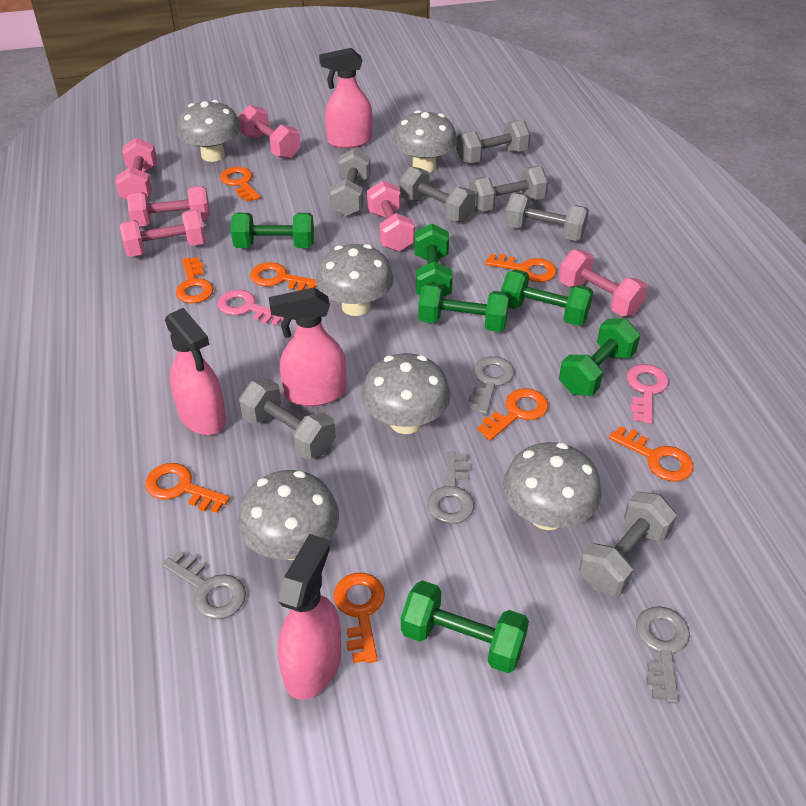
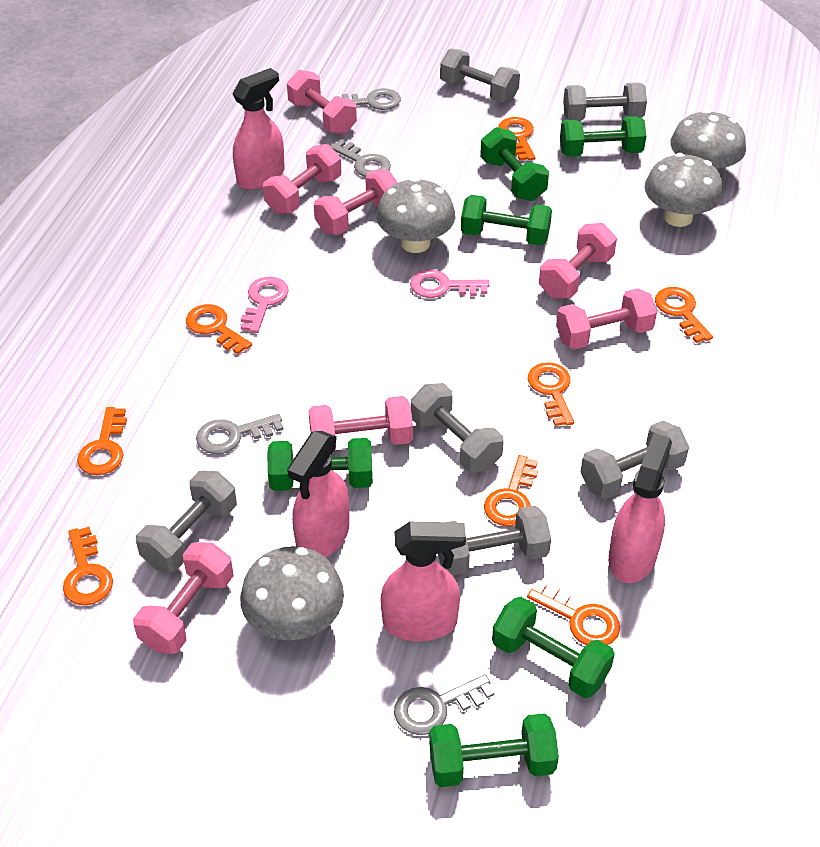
grey dumbbell: [239,378,336,459] [329,149,371,217] [399,167,476,222] [456,120,531,164] [469,166,549,211] [505,193,589,241] [579,492,677,596] = 7 -> [136,470,237,572] [411,383,504,473] [438,505,551,575] [440,49,520,103] [563,83,647,121] [580,420,689,499] = 6
grey mushroom: [177,100,241,162] [238,470,339,560] [316,244,394,316] [362,353,451,434] [393,110,457,172] [503,442,602,530] = 6 -> [240,546,344,641] [376,178,455,253] [645,153,723,227] [670,110,746,169] = 4
pink dumbbell: [115,137,157,200] [120,209,206,257] [127,186,210,227] [238,105,301,159] [367,181,415,252] [559,249,648,316] = 6 -> [133,542,234,654] [263,144,341,214] [287,70,357,134] [308,396,413,449] [314,170,398,235] [539,223,617,298] [556,288,657,350] = 7

